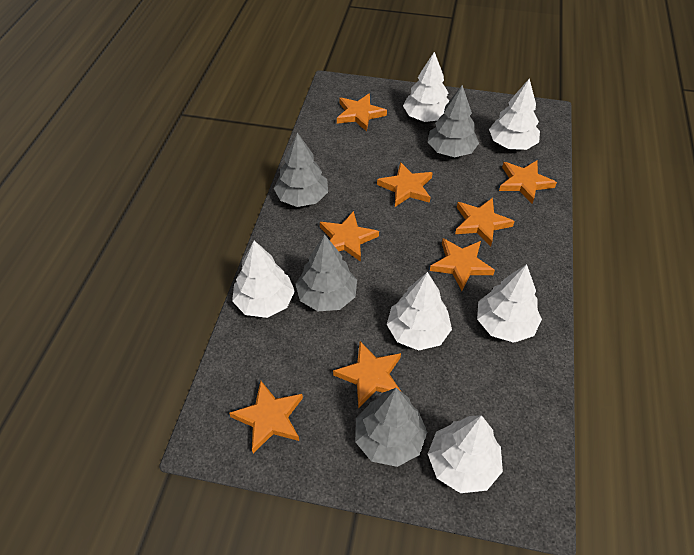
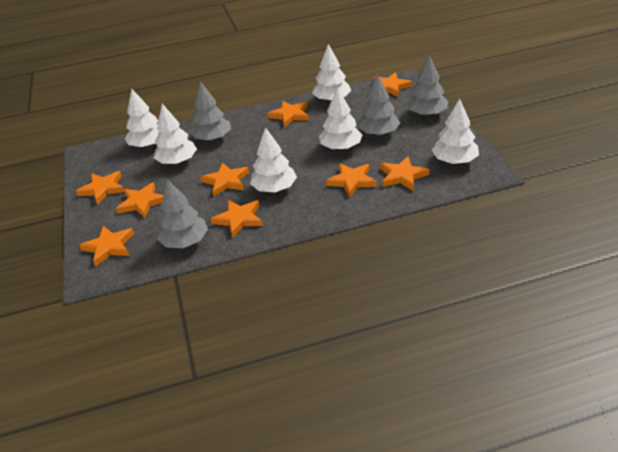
orange star: [229,381,303,453] [320,211,379,262] [333,341,401,409] [337,93,387,131] [377,162,433,207] [430,238,495,291] [455,198,515,247] [499,160,557,204] = 8 -> [76,171,124,205] [79,226,134,266] [116,182,164,218] [201,163,249,196] [211,200,263,238] [267,101,309,127] [326,163,377,198] [372,72,412,97] [380,156,429,191] = 9

